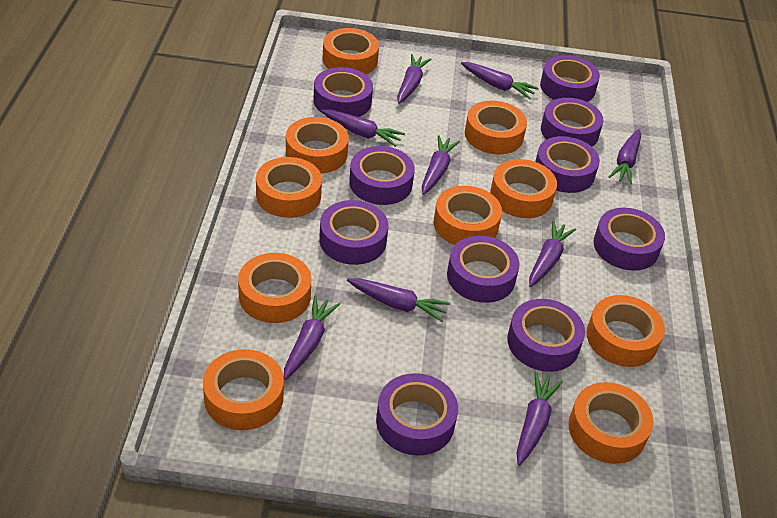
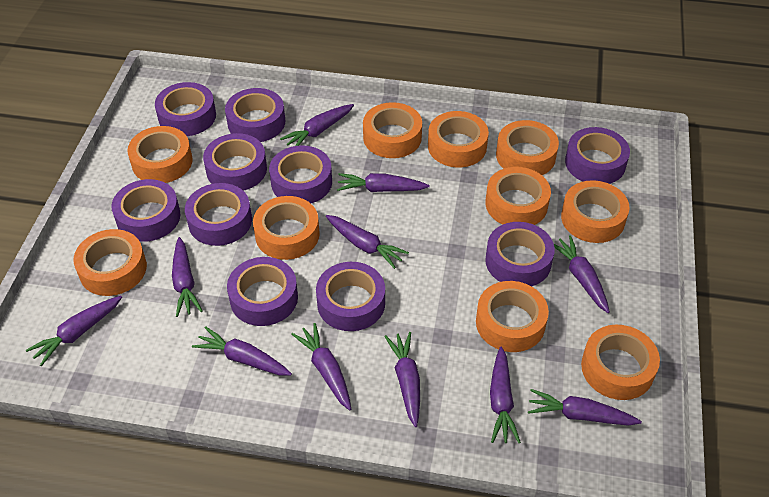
purple carrot: [284,296,340,380] [321,109,405,147] [347,278,451,322] [397,54,432,104] [422,135,460,195] [461,62,539,99] [517,372,563,466] [529,220,576,287] [609,129,641,185] = 9 -> [26,296,122,366] [172,237,203,317] [192,326,292,376] [280,104,354,146] [291,323,351,411] [326,215,409,269] [337,173,430,192] [384,332,420,427] [490,346,521,443] [528,389,642,426] [554,235,610,313] = 11

